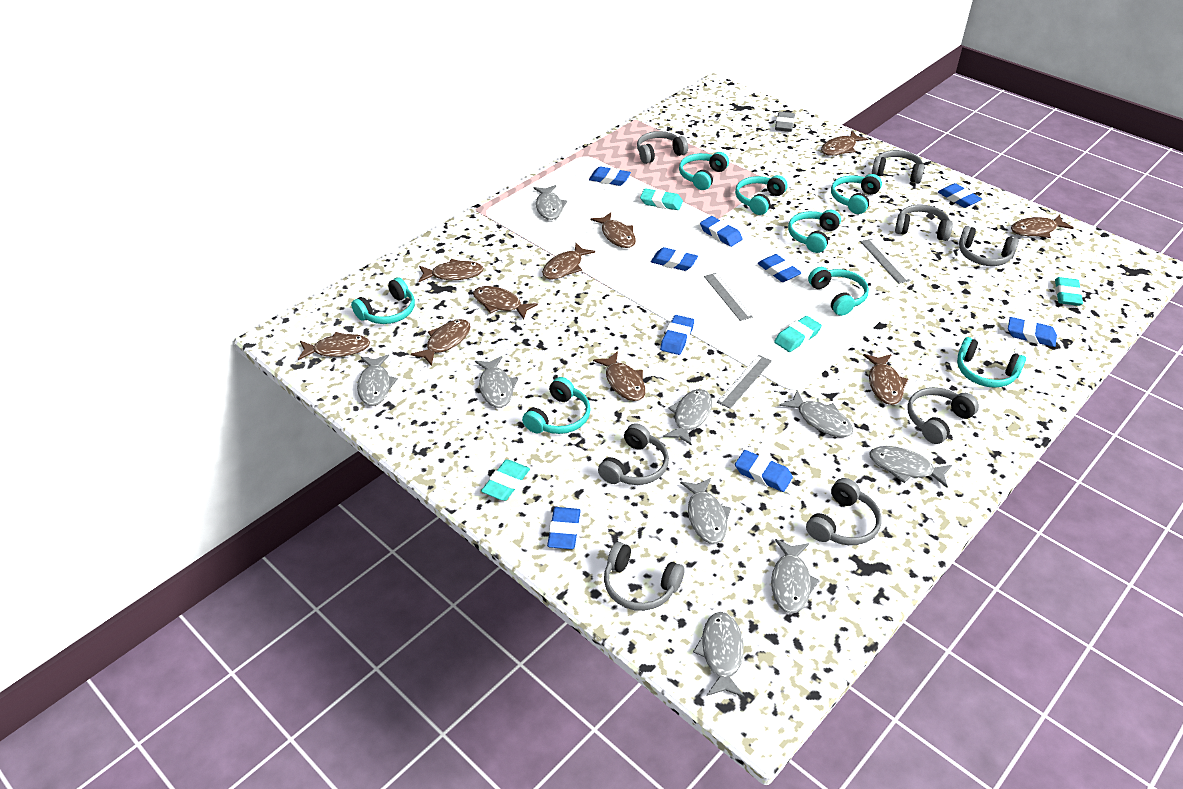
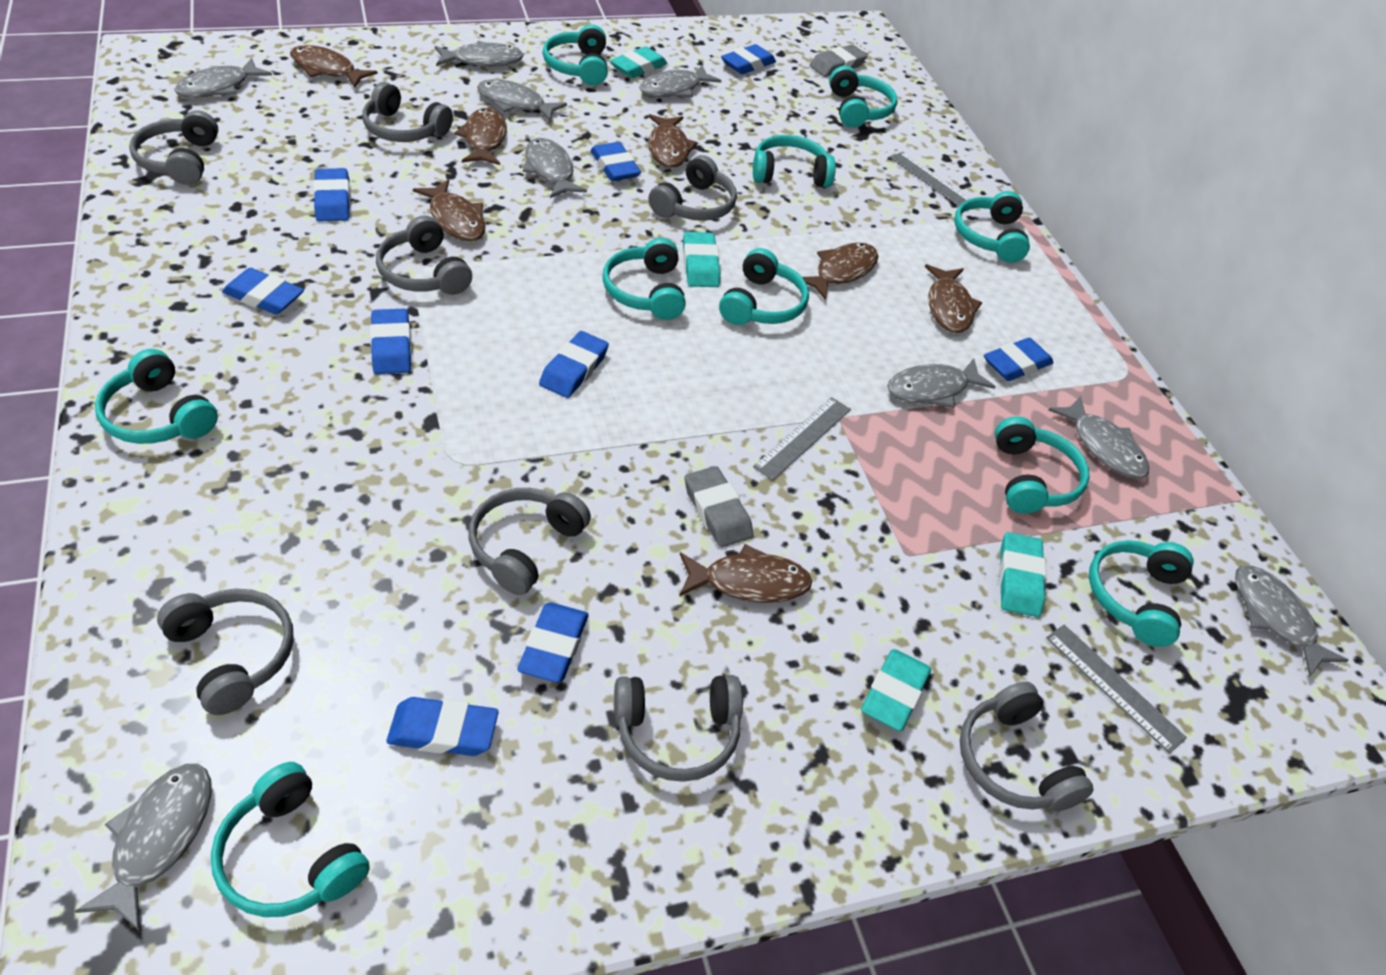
brown fish: [298,332,370,360] [411,319,470,366] [419,259,484,282] [473,286,538,319] [542,243,595,279] [591,212,636,248] [593,351,646,401] [821,131,868,156] [863,354,908,405] [1011,214,1073,238] = 10 -> [290,45,378,88] [413,179,486,241] [454,108,507,165] [648,114,698,168] [679,544,812,603] [802,243,878,300] [925,264,982,333] = 7
grey eraser: [775,112,795,132] = 1 -> [684,466,754,548] [810,45,868,77] = 2
turquoise headphones: [351,277,415,324] [522,377,591,434] [679,152,729,190] [735,175,788,215] [788,210,841,253] [808,267,869,316] [831,174,882,214] [957,337,1026,388] = 8 -> [95,349,218,444] [211,762,370,917] [543,24,608,85] [602,238,686,320] [719,248,809,325] [753,135,836,187] [829,66,898,128] [954,191,1030,263] [995,416,1090,514] [1089,540,1193,647] = 10

